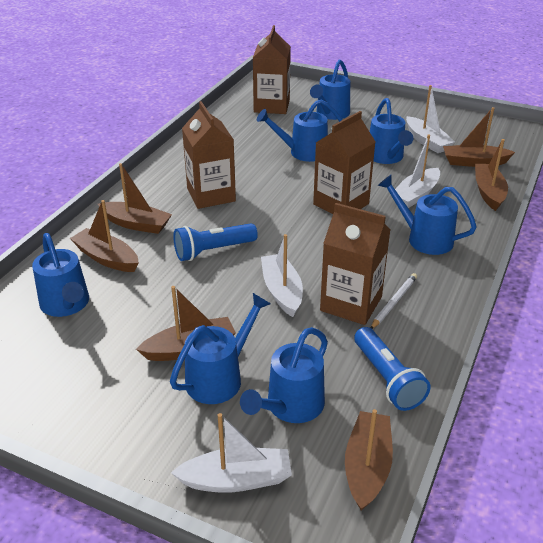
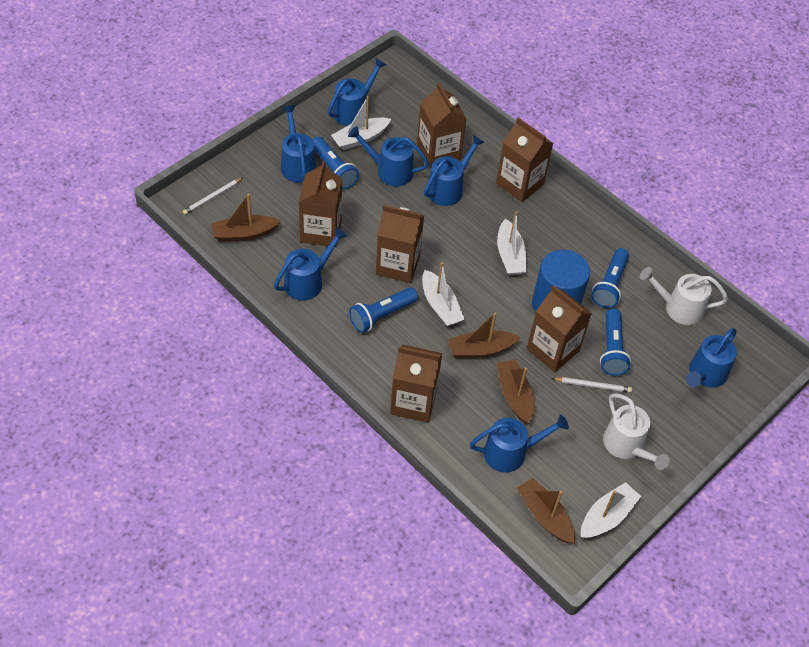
blue cylinder: none = 0 -> [532,250,590,313] = 1
blue flashlight: [173,223,258,261] [354,327,430,411] = 2 -> [313,137,359,189] [349,287,418,333] [591,248,629,308] [600,309,631,376] = 4
brown boat: [70,200,139,272] [98,163,172,234] [136,286,236,361] [345,409,393,511] [443,107,515,167] [475,139,508,211] = 6 -> [211,194,281,242] [448,312,520,358] [497,359,534,424] [517,478,575,543] = 4
brown carton: [182,101,236,209] [253,25,291,114] [313,111,376,214] [320,203,390,325] = 4 -> [299,161,342,247] [376,205,424,283] [390,344,442,423] [417,83,467,168] [496,117,554,202] [527,285,592,372] = 6
white pencil: [371,273,417,329] = 1 -> [183,178,243,215] [552,377,632,393] = 2
white watering can: none = 0 -> [603,393,669,470] [640,267,728,325] = 2

